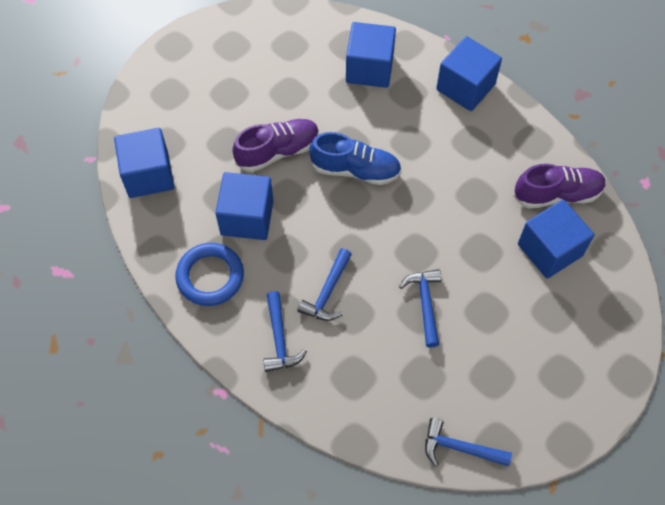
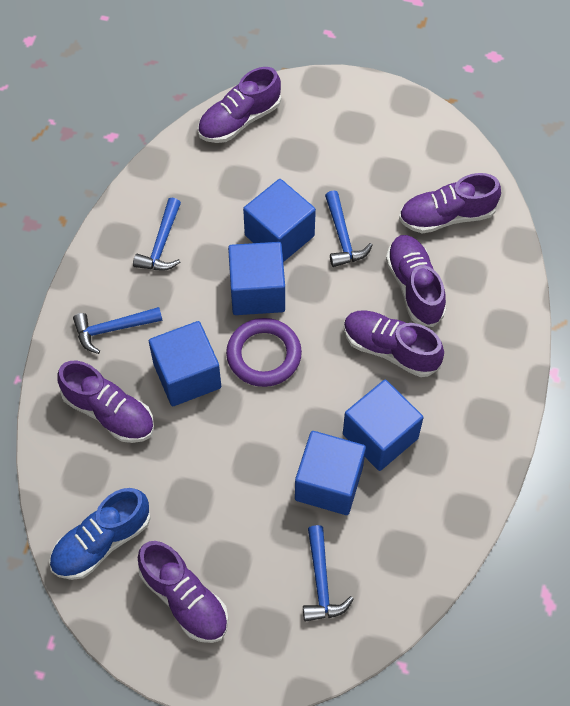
blue ring: [175,243,244,306] = 1 -> none = 0
purple ring: none = 0 -> [226,318,302,387] = 1
purple shoe: [232,119,319,172] [513,164,606,209] = 2 -> [57,361,154,443] [138,541,228,643] [198,67,281,143] [344,310,444,377] [386,235,446,327] [399,173,501,234] = 6

